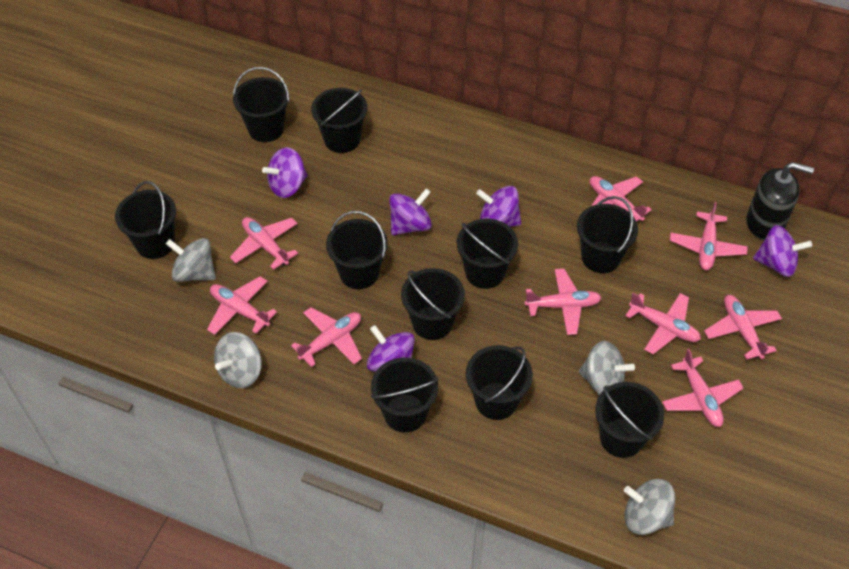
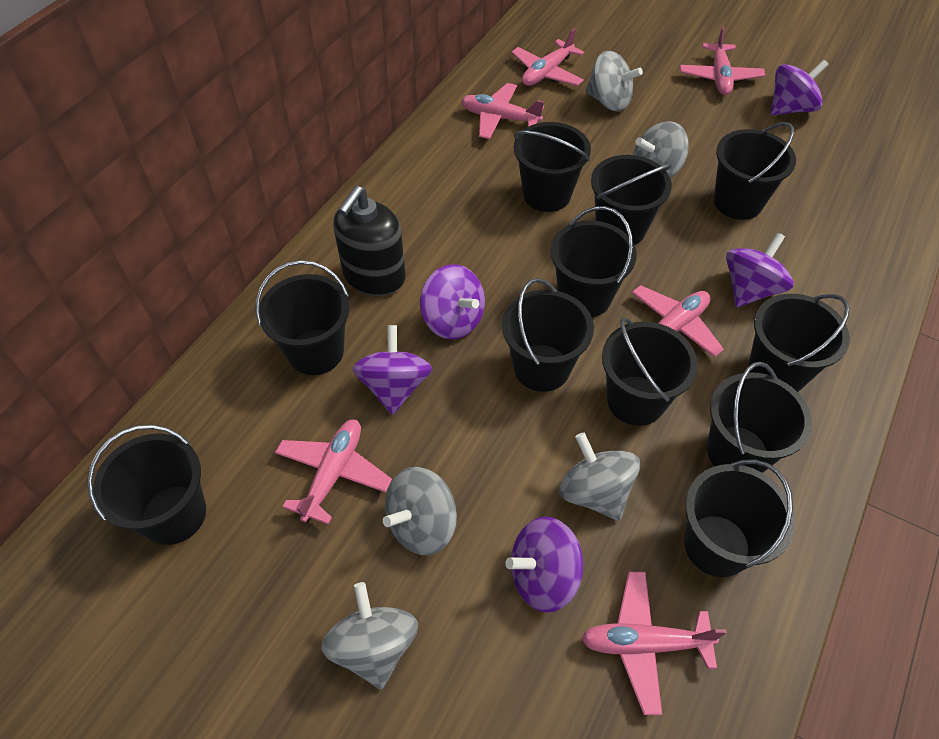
black bucket: [115,181,176,259] [233,67,290,142] [311,88,367,153] [326,211,388,289] [371,357,439,432] [401,268,465,340] [457,219,518,289] [466,345,533,420] [577,196,638,273] [595,382,664,458] = 10 -> [87,425,206,545] [256,260,350,375] [502,278,594,392] [514,122,591,212] [550,206,637,317] [591,155,672,245] [602,318,698,426] [684,460,796,577] [707,362,812,473] [714,122,796,220] [748,294,850,392] = 11
grey spinning top: [166,238,216,282] [214,332,262,388] [579,341,635,395] [624,479,675,535] = 4 -> [321,582,418,689] [383,467,457,556] [559,432,640,521] [586,51,643,111] [633,121,689,179] = 5
pink plane: [207,276,277,335] [230,217,298,270] [291,307,362,367] [525,268,602,335] [590,176,652,222] [625,293,701,354] [662,349,743,427] [670,202,748,270] [704,295,782,360] = 9 -> [275,420,392,524] [461,83,544,139] [511,28,584,86] [581,572,726,715] [631,285,724,357] [680,27,765,95] = 6

